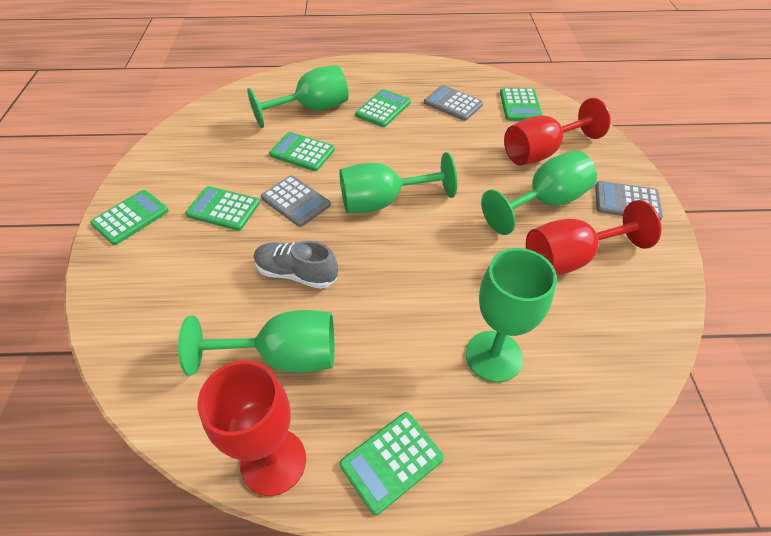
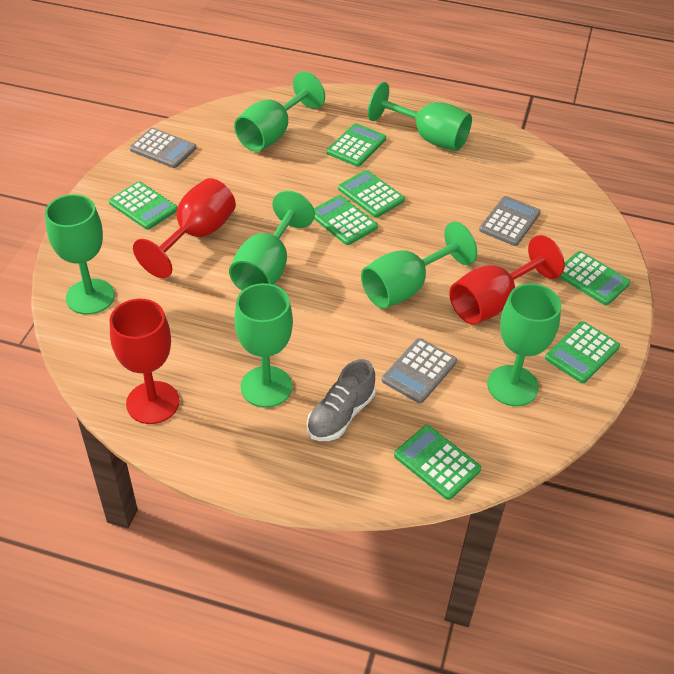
green calculator: [90,190,169,245] [185,186,260,231] [269,132,335,171] [340,412,444,515] [355,89,411,127] [500,88,543,121] = 6 -> [109,181,178,230] [314,195,378,245] [327,123,386,167] [338,170,405,218] [394,425,481,500] [545,321,620,383] [559,251,631,305] = 7
green goblet: [178,310,334,376] [247,65,349,128] [339,152,457,213] [466,248,557,382] [481,150,597,235] = 5 -> [45,194,115,315] [229,191,315,290] [234,71,325,152] [234,283,293,408] [361,222,477,309] [368,82,472,151] [487,283,561,406] = 7

